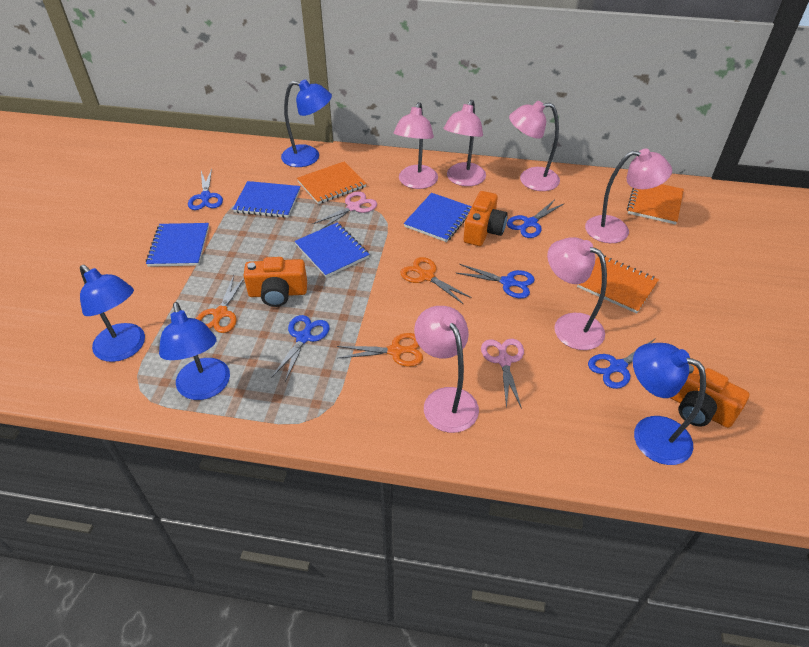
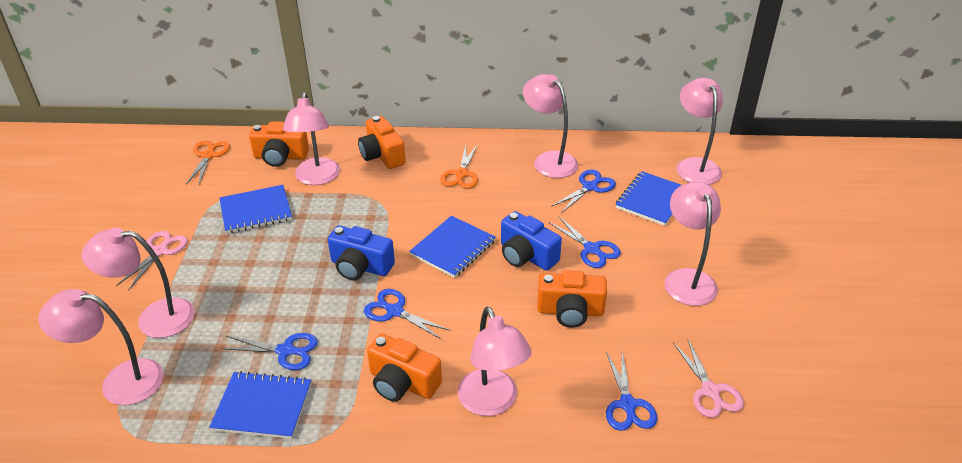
blue camera: none = 0 -> [328,226,395,280] [501,211,562,271] = 2
blue lamp: [80,265,145,362] [159,302,230,400] [281,79,332,167] [633,343,706,465] = 4 -> none = 0
orange camera: [243,257,307,307] [464,191,508,246] [671,364,750,428] = 3 -> [249,121,309,167] [358,116,406,169] [367,334,442,402] [537,270,607,328] = 4
orange notebook: [297,161,366,204] [577,256,659,314] [627,184,684,225] = 3 -> none = 0
orange scissors: [196,275,244,333] [337,333,423,367] [401,257,472,305] = 3 -> [186,141,230,184] [440,144,478,189] = 2
pink lamp: [394,102,438,189] [414,306,479,433] [443,100,486,186] [509,101,560,191] [547,237,607,350] [585,149,672,243] = 6 -> [38,289,164,405] [81,228,195,338] [283,92,340,185] [458,307,532,416] [523,74,578,178] [664,181,721,306] [676,78,723,185] = 7

